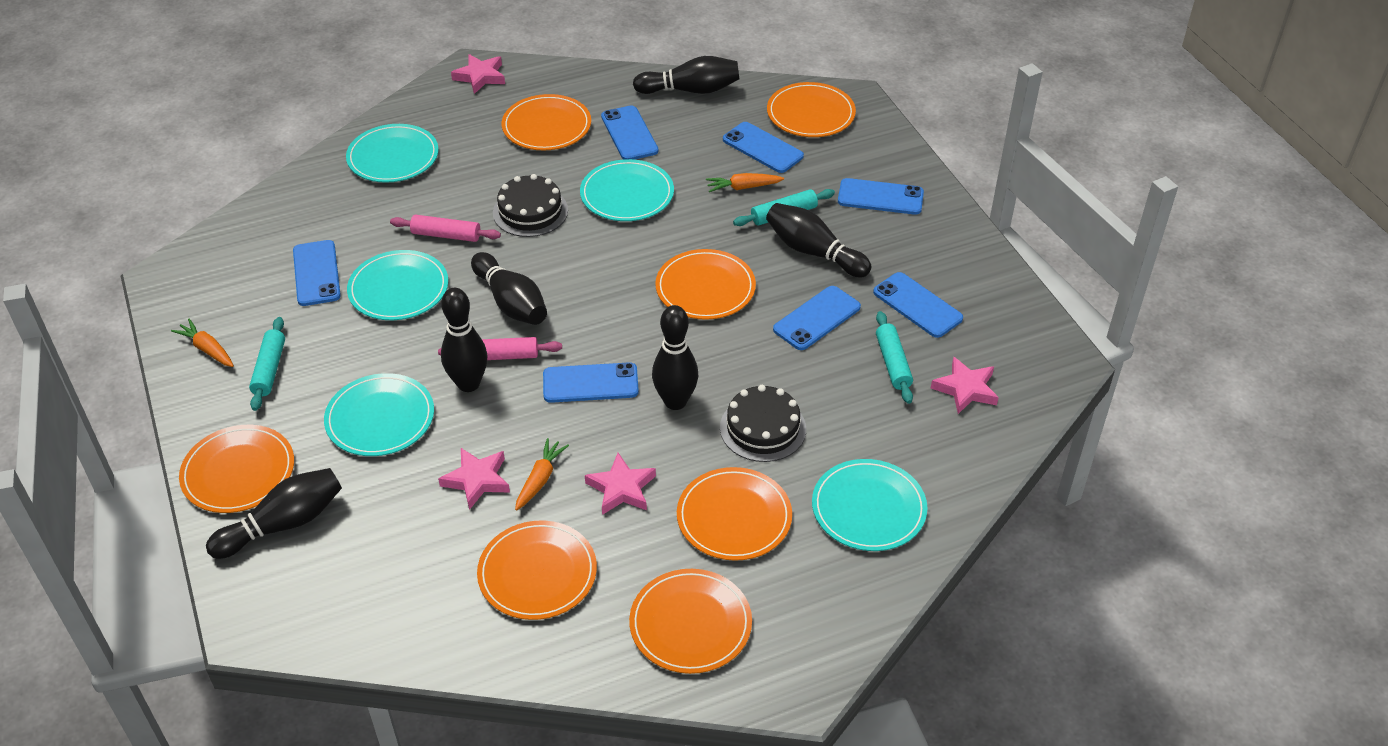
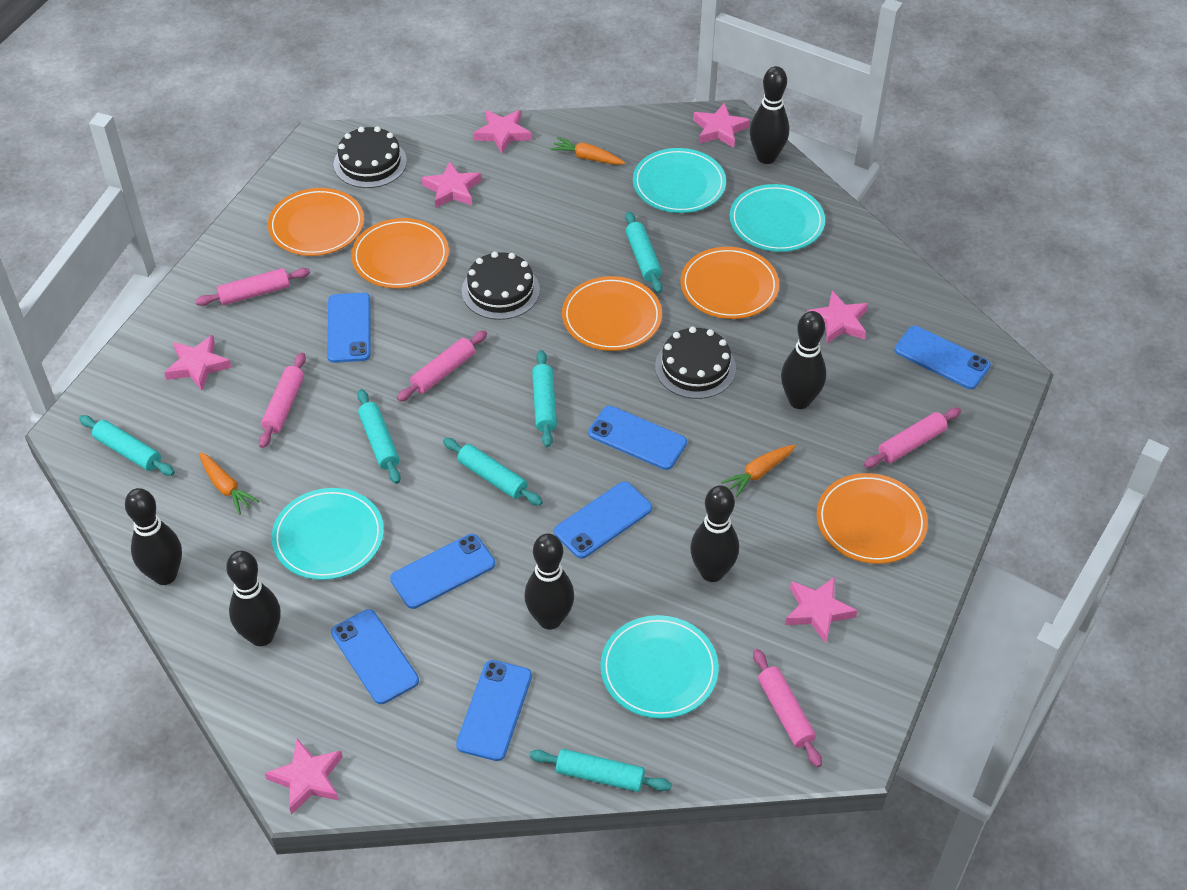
black cake: [493,174,568,237] [720,385,806,462] = 2 -> [333,126,407,188] [462,252,540,320] [655,327,736,399] = 3
orange plate: [179,425,294,513] [477,520,597,620] [502,94,591,150] [629,569,752,674] [655,249,756,320] [677,467,792,561] [767,82,856,137] = 7 -> [268,188,364,256] [351,218,449,288] [562,276,662,351] [681,247,779,319] [817,473,928,564] = 5
pink rolling pin: [390,215,501,242] [438,337,562,360] = 2 -> [195,268,310,306] [259,353,306,448] [397,330,487,402] [753,649,822,767] [864,408,961,468] = 5
pink star: [438,448,510,510] [451,54,505,94] [585,453,656,515] [931,357,999,414] = 4 -> [164,335,232,391] [265,739,343,815] [422,162,481,208] [473,110,531,154] [693,103,750,148] [785,577,858,643] [807,291,868,344] = 7
turquoise plate: [324,373,434,456] [346,124,439,183] [347,250,448,320] [580,159,674,221] [812,459,928,551] = 5 -> [272,488,384,580] [600,615,719,719] [633,148,726,213] [730,184,825,252] = 4
turquoise rolling pin: [249,317,285,411] [733,189,835,226] [876,311,913,404] = 3 -> [79,415,175,476] [357,389,401,484] [443,438,543,506] [530,749,672,792] [532,350,557,447] [625,211,663,293] = 6

